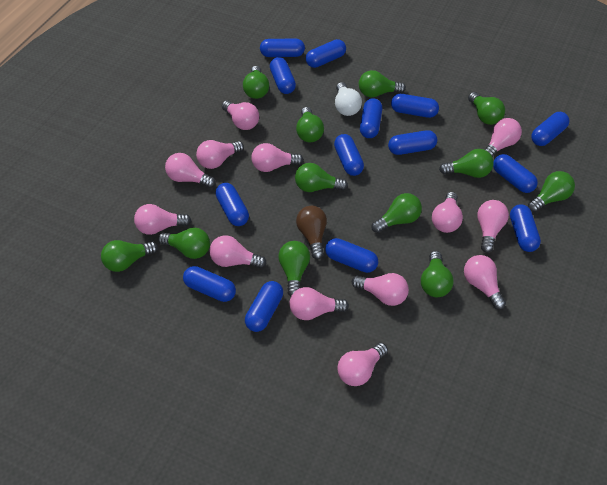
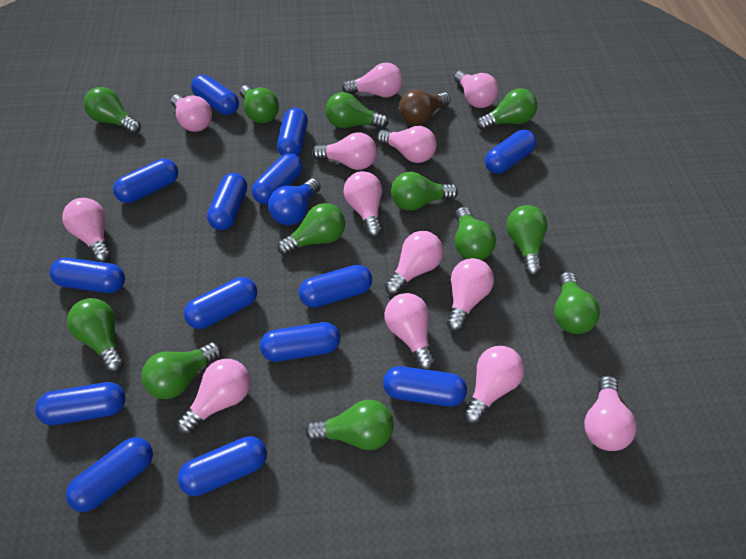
blue light bulb: none = 0 -> [268,178,321,225] = 1
white light bulb: [335,82,362,116] = 1 -> none = 0

